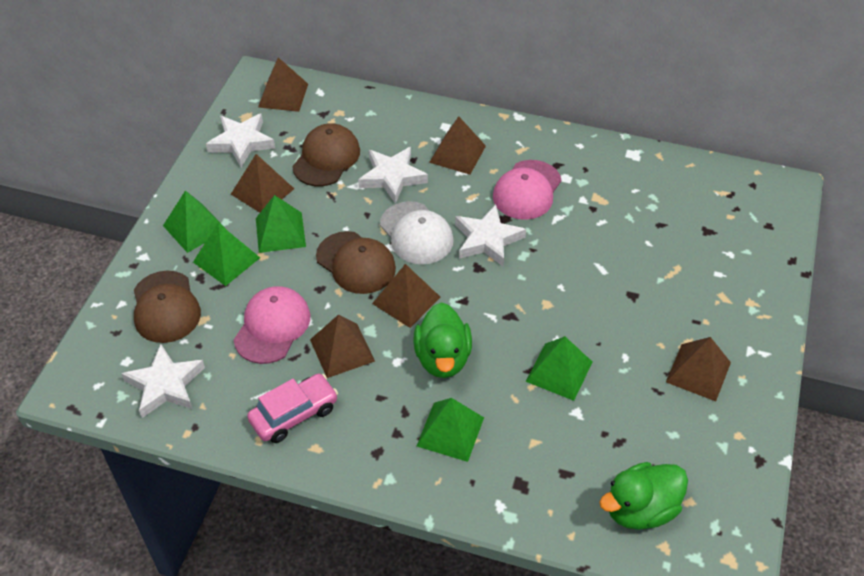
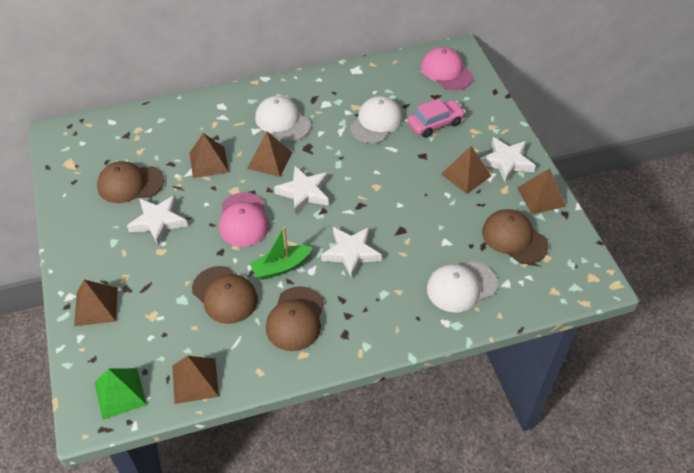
brown cap: [134,271,201,343] [292,123,360,186] [316,231,396,294] = 3 -> [97,161,164,203] [192,266,258,324] [266,286,324,351] [482,209,549,264] = 4
green boat: none = 0 -> [250,226,312,280] = 1
green duck: [413,302,472,378] [599,462,688,530] = 2 -> none = 0
green pyramid: [163,190,227,253] [193,223,260,286] [256,195,306,253] [417,398,484,462] [526,336,592,401] = 5 -> [94,368,147,420] = 1
white cap: [380,201,454,264] = 1 -> [255,96,311,141] [350,96,403,144] [427,261,498,312] = 3

